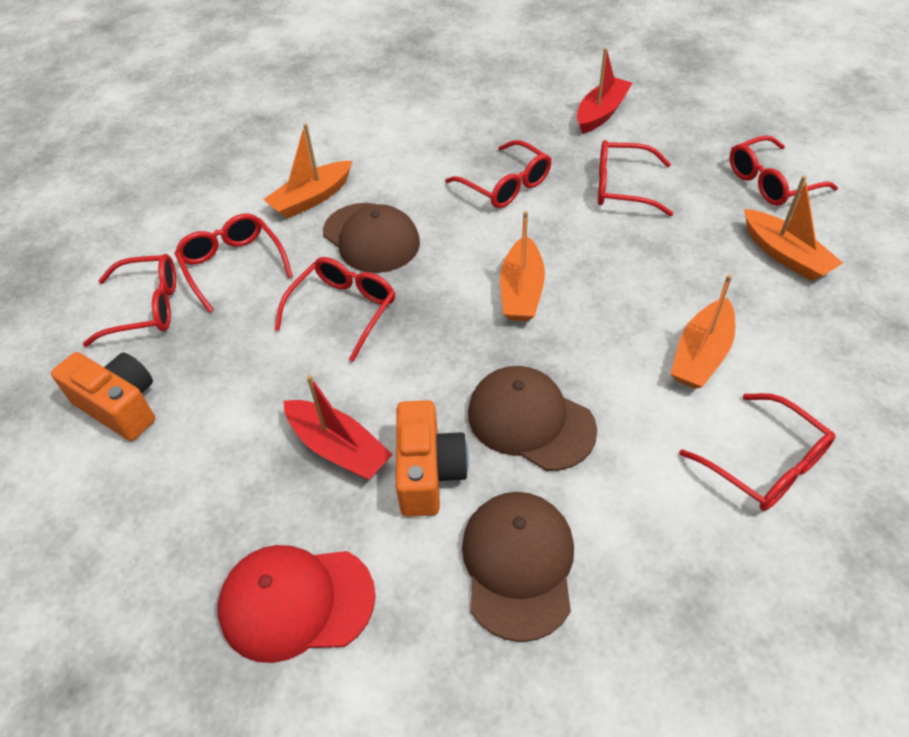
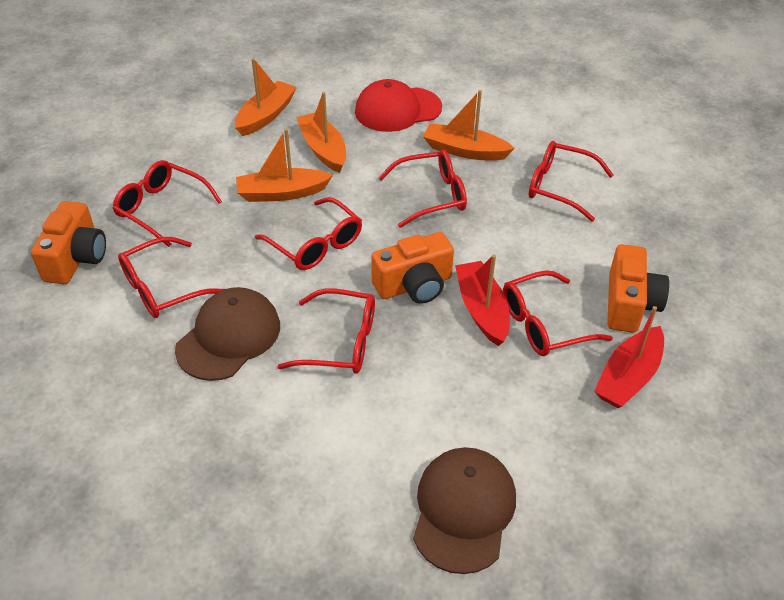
brown cap: [323,203,420,273] [462,492,574,642] [468,366,597,471] = 3 -> [175,287,280,381] [413,447,516,574] = 2
orange camera: [51,352,155,441] [396,400,469,517] = 2 -> [31,201,106,284] [371,232,454,304] [607,244,669,333] = 3

